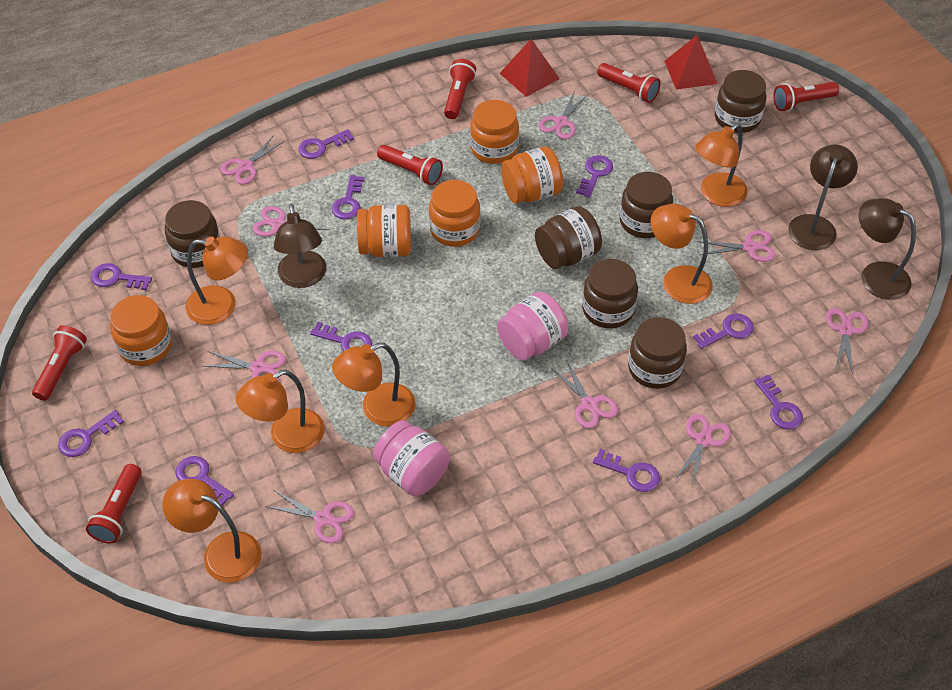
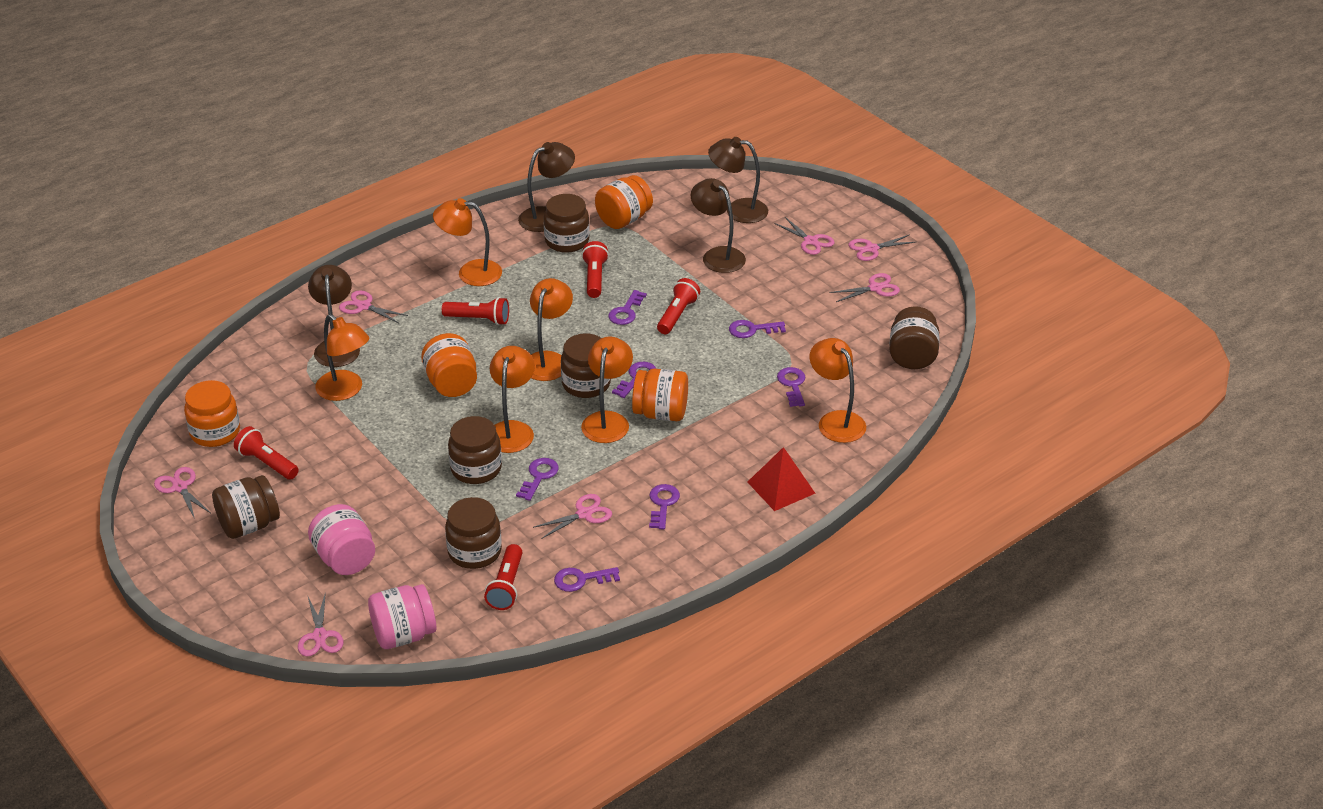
brown lamp: [274,204,326,288] [788,145,858,250] [859,198,916,300] = 3 -> [308,265,360,367] [518,142,575,232] [691,178,746,273] [708,137,768,223] = 4
orange jar: [110,295,172,366] [357,205,411,257] [429,180,480,247] [470,100,519,164] [501,147,563,203] = 5 -> [184,380,240,447] [421,333,477,397] [595,175,653,229] [632,369,688,421] = 4
pink scissors: [203,351,286,381] [220,135,285,185] [253,206,329,241] [265,490,354,543] [539,90,588,139] [552,360,618,428] [674,414,731,487] [698,230,776,262] [825,308,869,374] = 9 -> [154,467,210,519] [298,592,344,657] [339,291,408,323] [533,494,612,539] [774,217,834,255] [830,273,900,302] [848,235,916,261] = 7
purple key: [58,410,124,457] [91,263,152,290] [176,456,234,506] [298,129,354,159] [310,322,372,352] [332,175,365,219] [576,155,613,198] [593,449,660,492] [693,313,754,349] [754,374,803,430] = 10 -> [516,458,559,501] [554,567,620,592] [608,290,647,325] [612,362,656,398] [649,484,680,529] [729,320,786,338] [777,367,805,407] = 7
red flashlight: [32,325,87,401] [86,464,142,543] [377,145,443,185] [444,59,476,119] [597,63,660,103] [773,82,839,111] = 6 -> [234,426,299,480] [442,297,509,325] [484,544,523,610] [582,241,609,298] [657,278,700,334] = 5
red pyramid: [500,39,559,97] [664,35,718,89] = 2 -> [748,447,815,511] = 1

